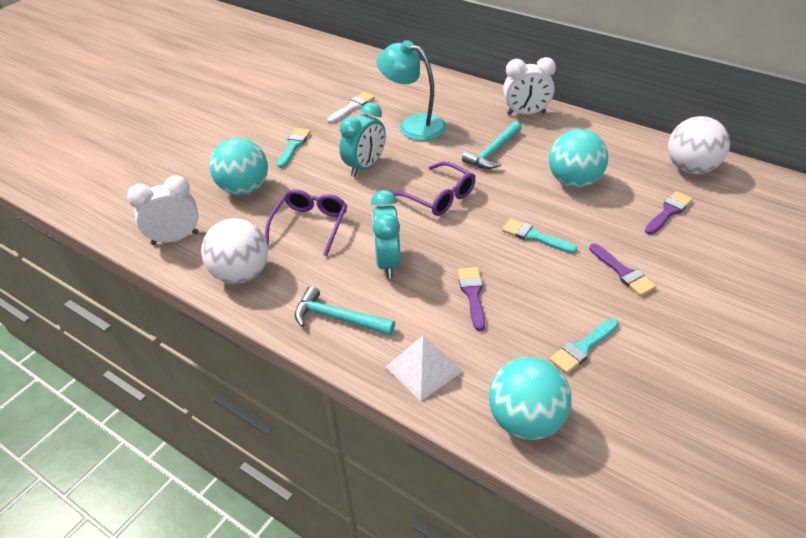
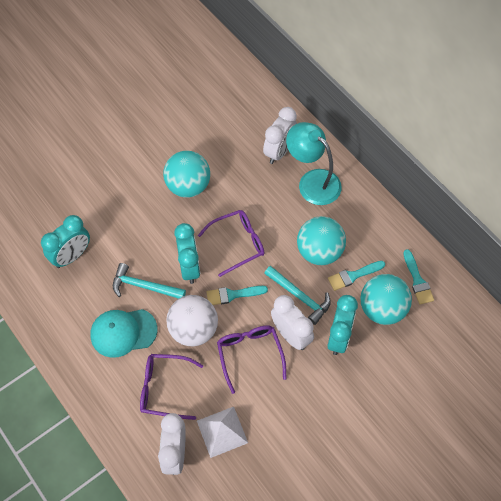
purple brush: [458,267,485,331] [589,243,656,296] [645,191,693,235] = 3 -> none = 0
purple glasses: [265,189,347,256] [393,162,475,216] = 2 -> [140,354,203,420] [198,210,265,277] [217,325,287,394] = 3
turquoise cap: none = 0 -> [90,309,157,358] = 1
turquoise clock: [340,102,386,177] [371,190,401,279] = 2 -> [41,215,90,268] [174,223,200,284] [327,295,358,355] = 3
white ball: [201,218,268,284] [668,116,730,174] = 2 -> [166,295,218,346] = 1
white brush: [327,92,375,123] = 1 -> none = 0
white clock: [127,175,199,245] [503,57,556,115] = 2 -> [158,413,185,475] [263,107,297,164] [271,295,314,350] = 3

